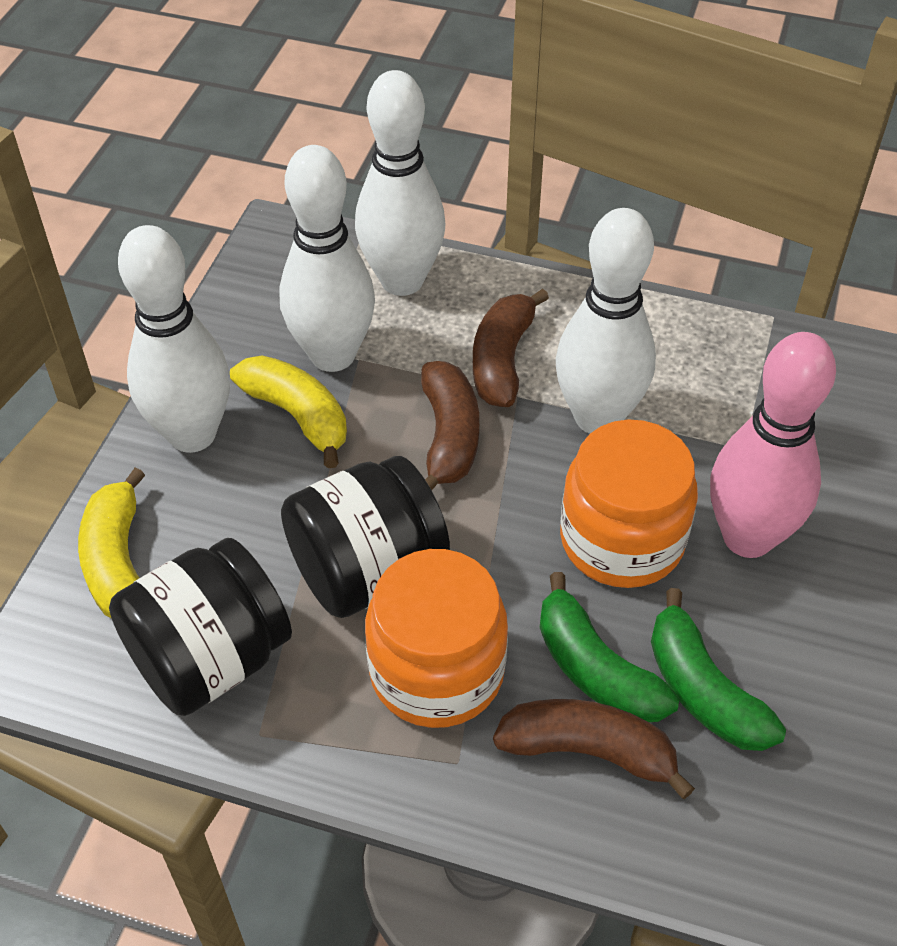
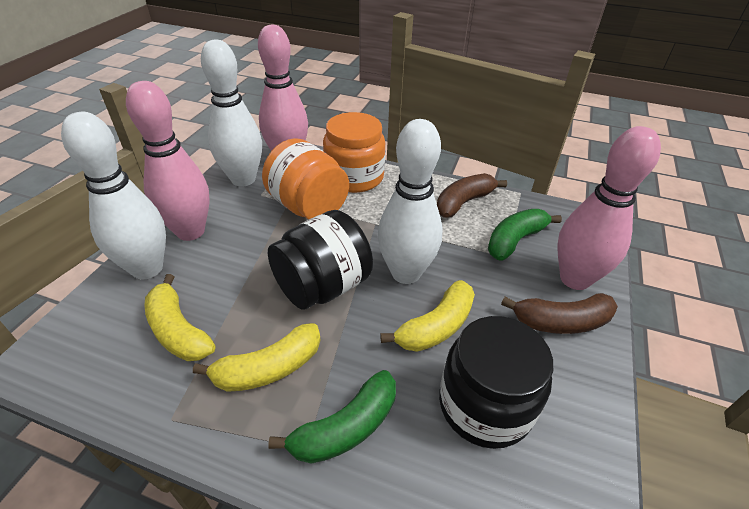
brown banana: [421,361,479,490] [473,289,549,407] [493,699,695,799] = 3 -> [437,173,507,218] [501,293,618,334] = 2
pink bowling pin: [710,332,836,558] = 1 -> [126,81,210,241] [258,25,308,151] [557,126,661,290] = 3
white bowling pin: [118,225,230,453] [279,145,375,372] [355,70,445,296] [556,208,656,434] = 4 -> [61,112,166,279] [201,40,262,187] [378,119,442,284] = 3
yellow banana: [78,468,145,618] [230,355,347,468] = 2 -> [144,274,216,361] [193,323,321,392] [380,280,475,352] = 3

